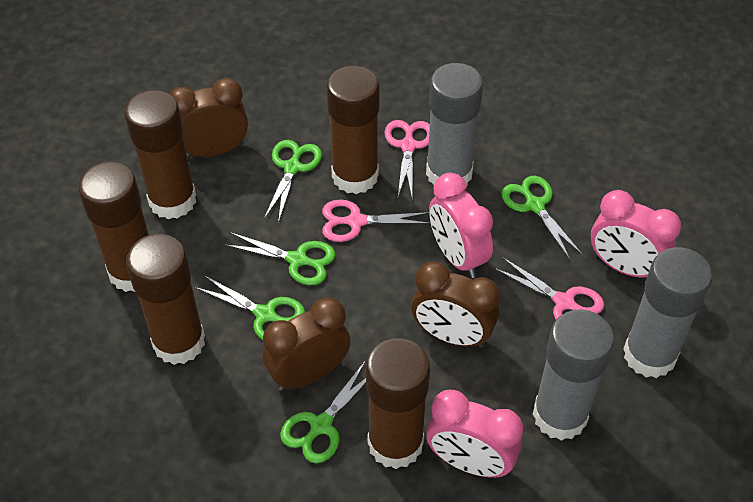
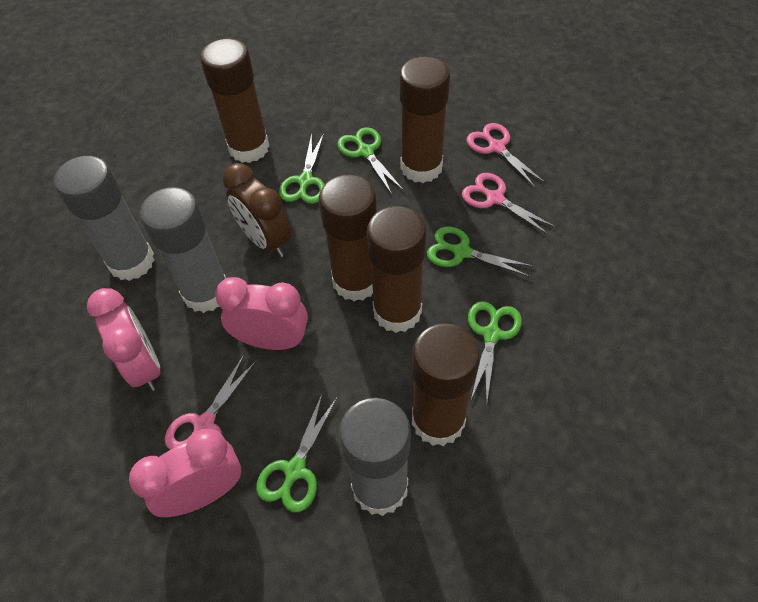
brown clock: [170,78,248,158] [262,297,351,391] [411,261,500,348] = 3 -> [223,163,291,257] = 1

